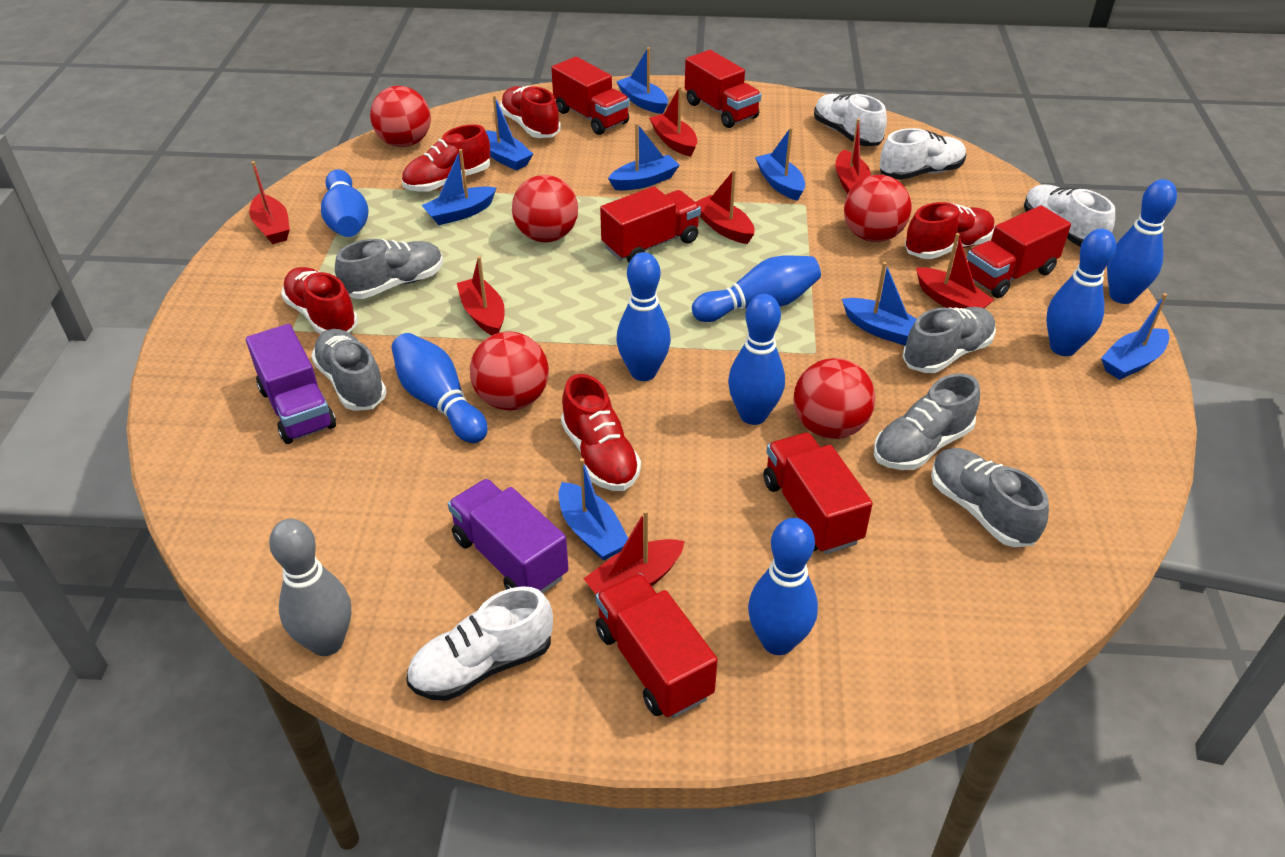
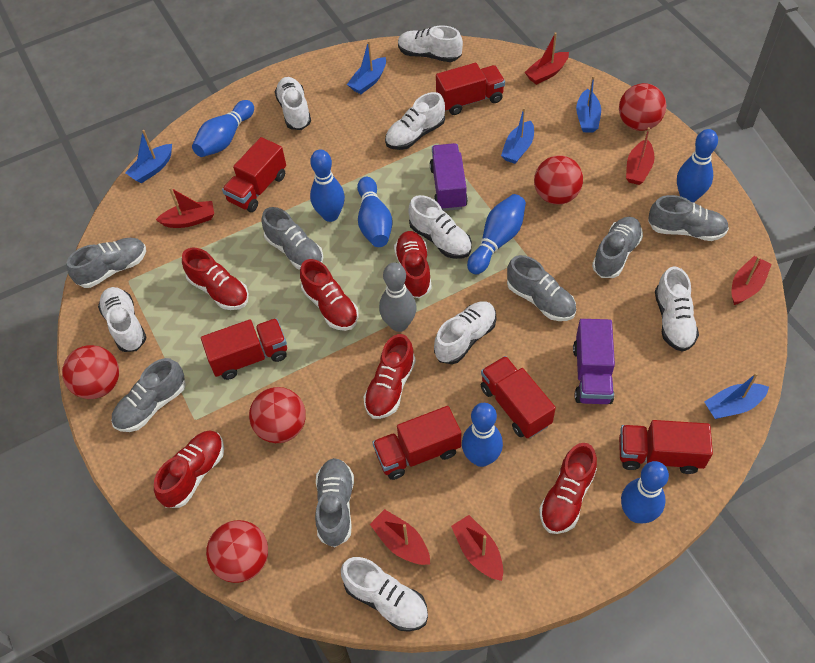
blue boat: [421,149,496,225] [485,95,533,171] [559,458,628,561] [608,123,680,191] [616,47,668,114] [755,127,805,201] [842,262,917,346] [1101,293,1169,380] = 8 -> [125,130,172,183] [347,40,386,94] [501,107,534,164] [576,76,601,132] [704,373,769,419] = 5
blue bowling pin: [321,169,369,237] [391,333,488,443] [616,252,671,381] [692,256,821,322] [728,294,785,425] [748,518,818,655] [1046,229,1116,356] [1107,179,1177,304] = 8 -> [192,100,254,157] [310,149,345,222] [357,177,392,247] [462,403,503,467] [467,194,526,274] [621,461,669,523] [677,129,718,202] = 7
grey shoe: [311,329,387,411] [335,239,443,299] [874,373,980,470] [902,307,996,373] [931,448,1049,547] = 5 -> [67,238,146,288] [111,358,186,432] [262,207,323,270] [315,458,354,548] [507,255,576,321] [592,217,643,278] [648,195,729,241] = 7
red boat: [249,161,290,244] [457,256,505,335] [583,510,685,594] [649,86,697,156] [696,169,755,244] [835,119,871,194] [916,233,994,308] = 7 -> [156,187,214,228] [370,509,430,565] [451,515,503,581] [525,32,569,85] [626,127,654,185] [732,256,772,305] = 6
red shoe: [281,267,358,335] [402,124,490,192] [500,86,561,138] [561,374,641,491] [905,202,995,259] = 5 -> [154,430,224,508] [182,248,249,310] [300,259,359,331] [364,334,416,419] [394,231,432,298] [539,443,597,534] = 6
white shoe: [406,586,553,701] [814,94,887,146] [880,128,966,180] [1024,185,1115,247] = 4 -> [98,287,147,352] [275,77,311,130] [341,557,428,632] [385,92,445,150] [398,25,463,62] [408,195,472,259] [434,301,496,364] [655,266,699,352] = 8

